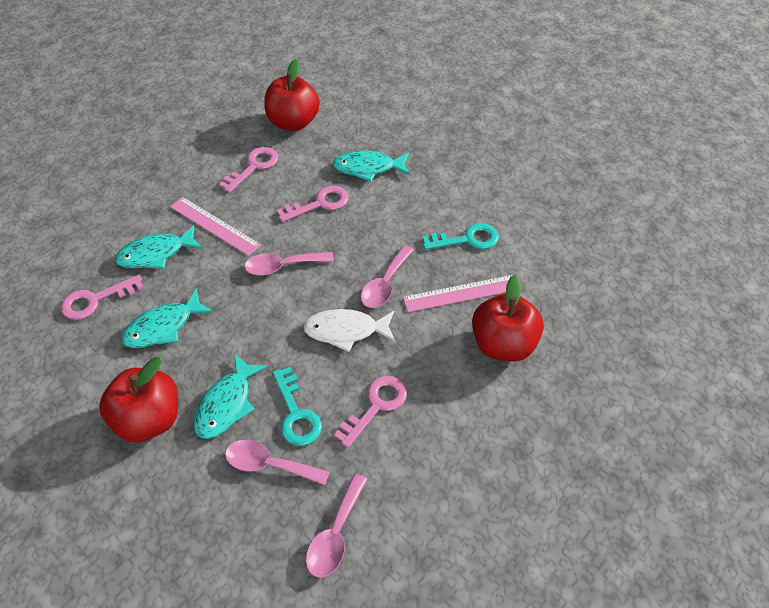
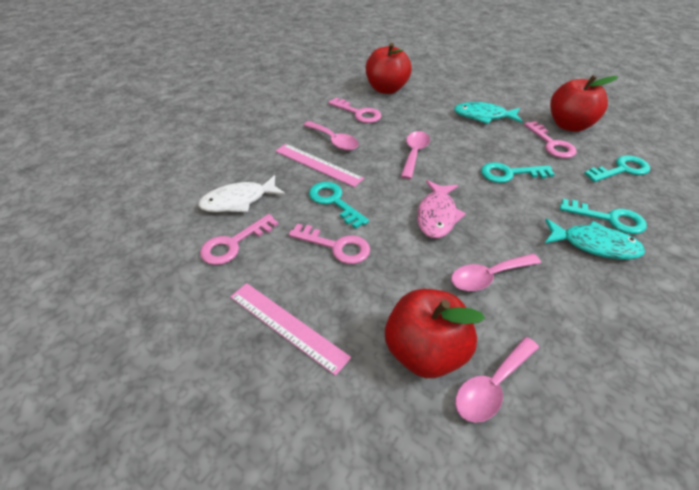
pink fish: none = 0 -> [417,180,466,238] = 1
turquoise fish: [115,225,203,269] [121,288,214,348] [194,353,267,439] [332,150,410,182] = 4 -> [454,102,523,124] [544,218,645,260] = 2
turquoise key: [273,367,322,446] [422,223,499,250] = 2 -> [309,182,369,229] [481,162,555,183] [560,199,647,234] [584,155,650,182] = 4

